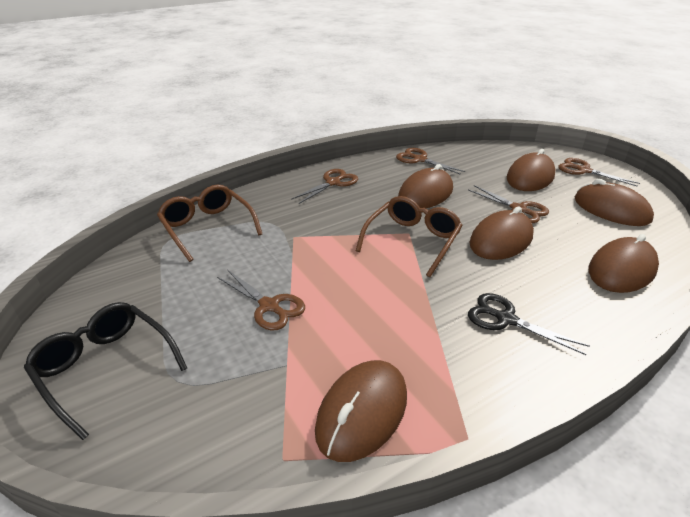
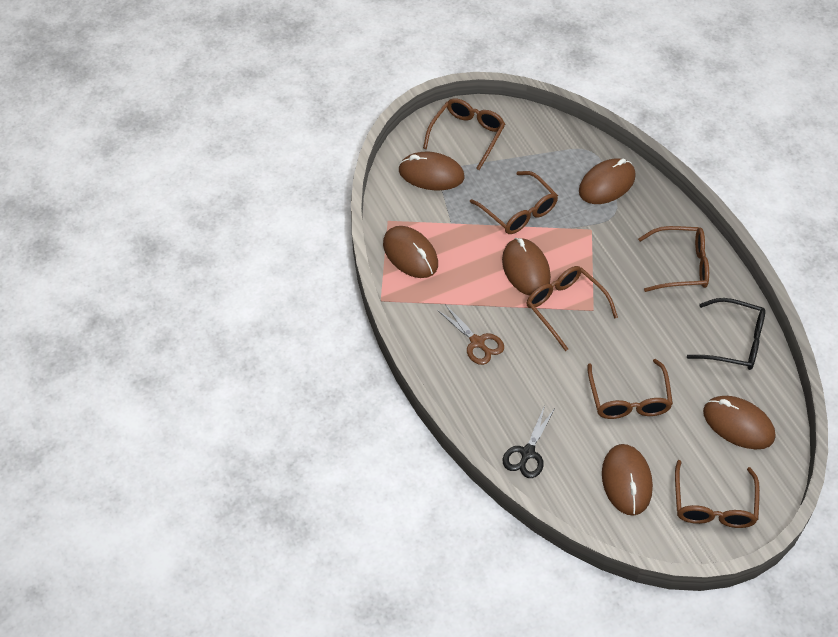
brown glasses: [157,184,262,262] [356,196,462,277] = 2 -> [423,98,505,170] [470,171,558,234] [526,266,618,351] [587,359,673,419] [638,226,709,292] [675,460,760,528] = 6
brown scissors: [217,270,305,330] [291,169,358,204] [396,148,465,175] [468,185,549,223] [558,158,640,187] = 5 -> [437,304,504,365] = 1

